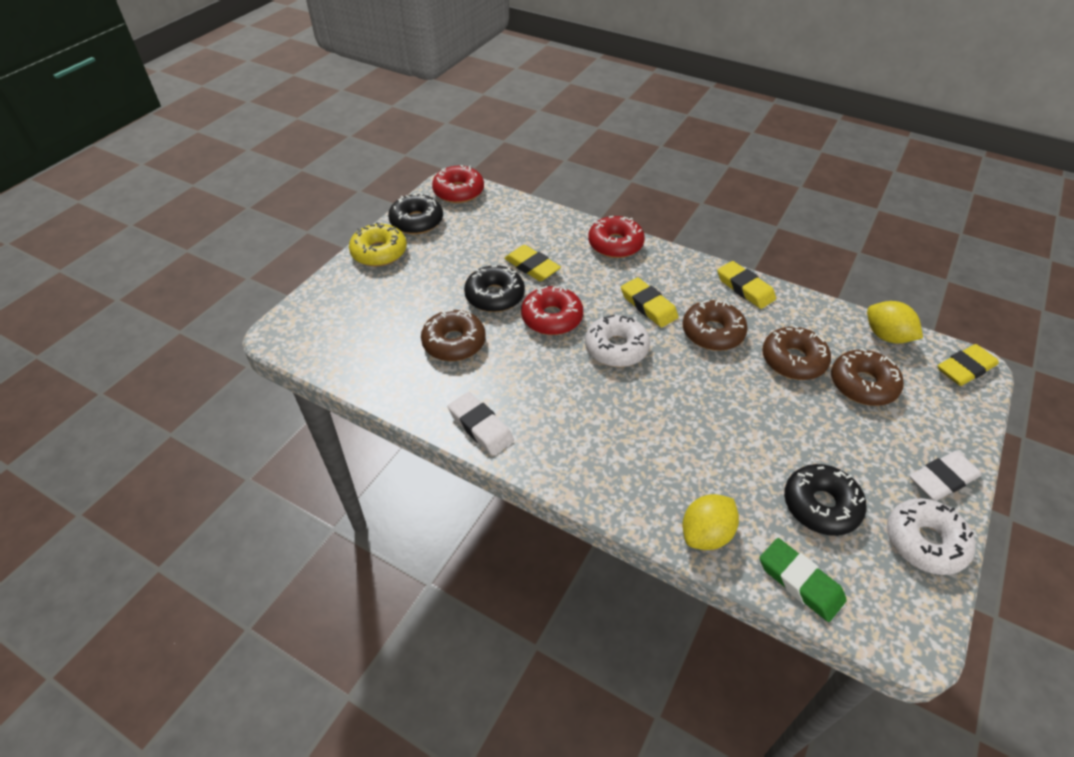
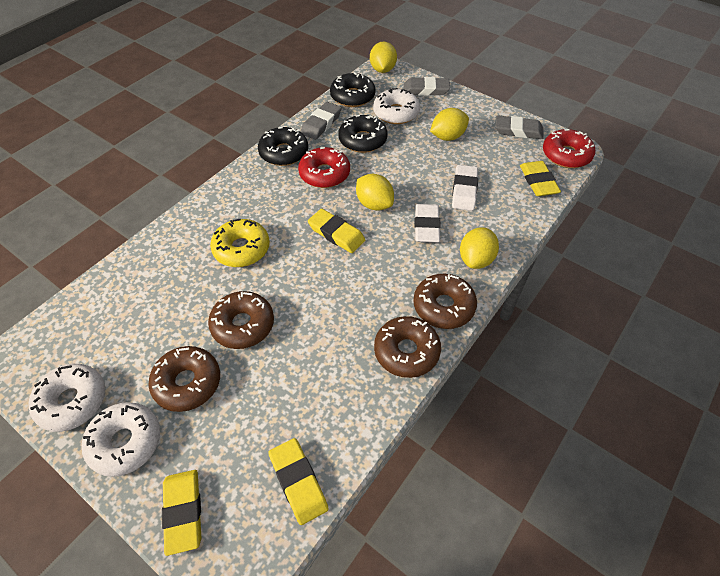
green eraser: [760,538,847,622] = 1 -> none = 0
grey eraser: none = 0 -> [300,102,341,140] [403,77,450,96] [495,115,544,139] = 3
red donut: [432,165,484,203] [521,286,583,335] [588,216,645,258] = 3 -> [298,147,350,188] [543,129,595,168] = 2
white donut: [585,315,650,367] [887,498,975,575] = 2 -> [28,364,105,432] [82,402,160,477] [373,88,420,124] = 3
yellow lemon: [682,494,739,550] [867,301,923,344] = 2 -> [356,174,394,211] [370,41,397,73] [430,108,469,141] [460,227,499,269] = 4

